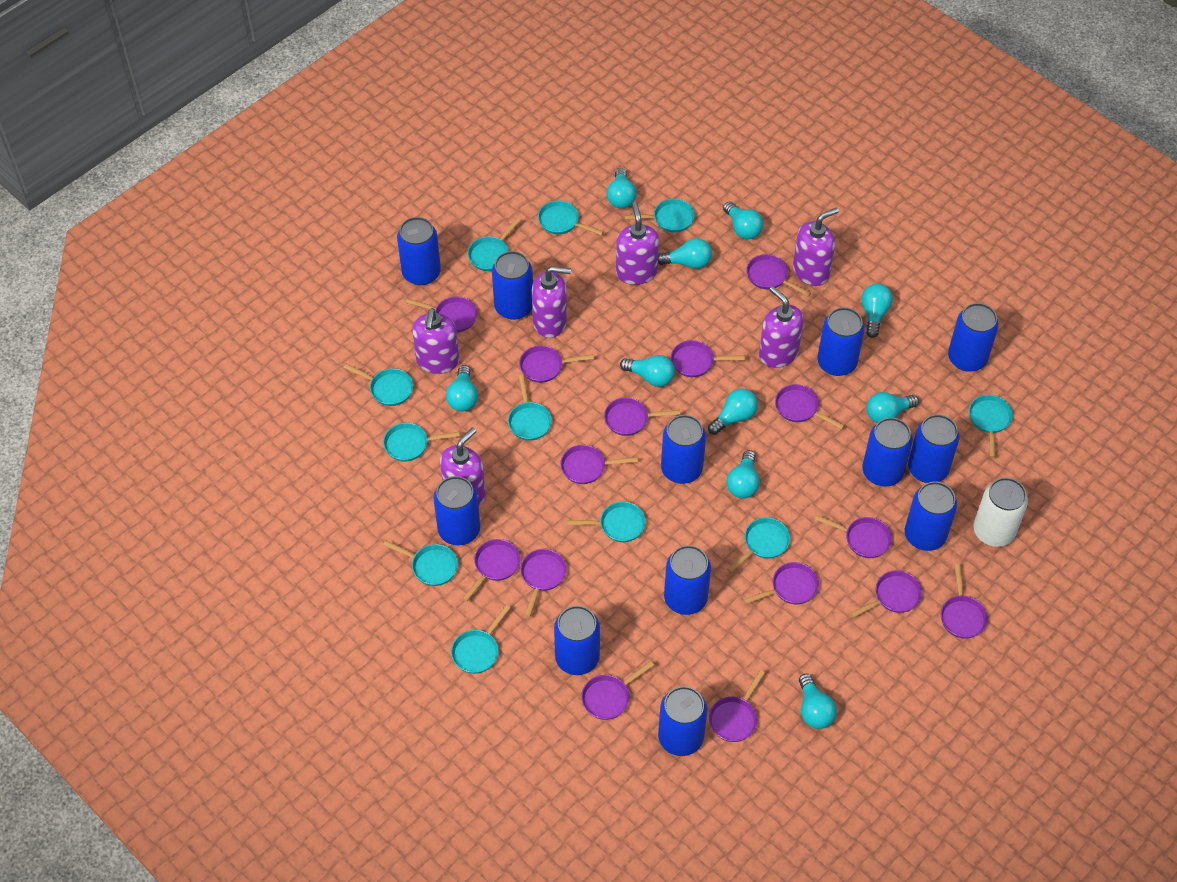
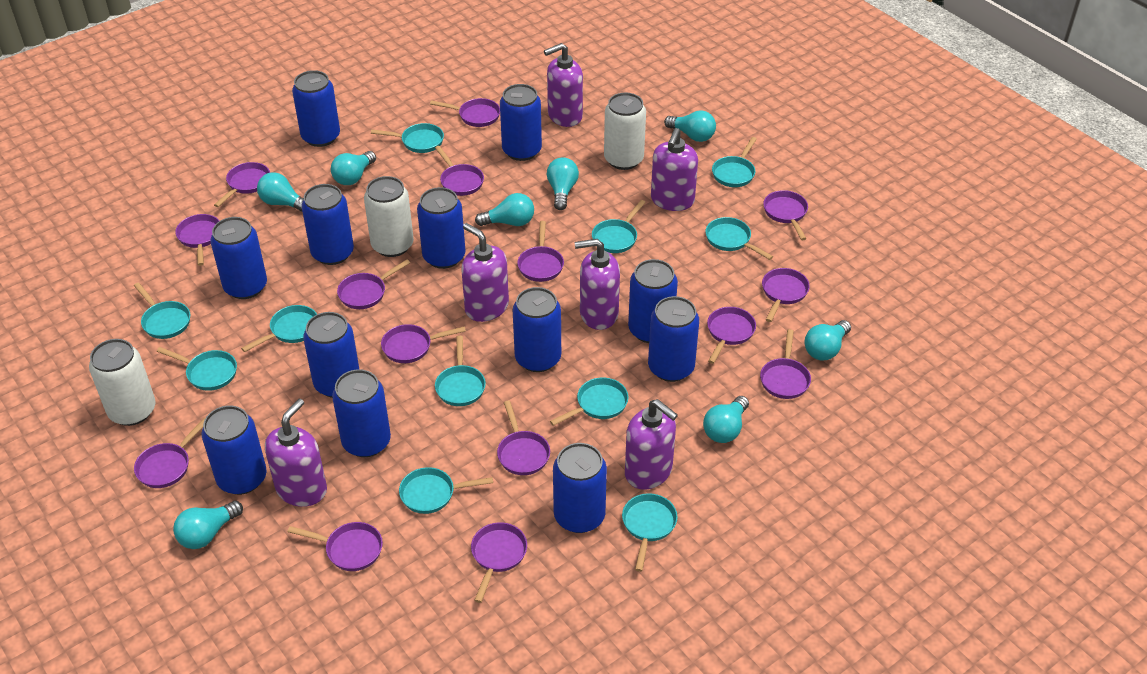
turquoise light bulb: [446,365,478,412] [607,168,636,209] [620,355,675,387] [658,238,712,269] [708,388,758,435] [723,202,763,240] [727,450,760,499] [799,673,837,729] [861,284,893,338] [867,392,919,423] = 10 -> [173,501,243,549] [257,172,304,211] [331,151,376,185] [475,193,534,226] [547,157,579,210] [664,110,716,142] [703,396,749,443] [805,320,851,360] = 8
white can: [974,477,1028,547] = 1 -> [89,339,156,426] [364,176,414,257] [604,93,646,170] = 3

